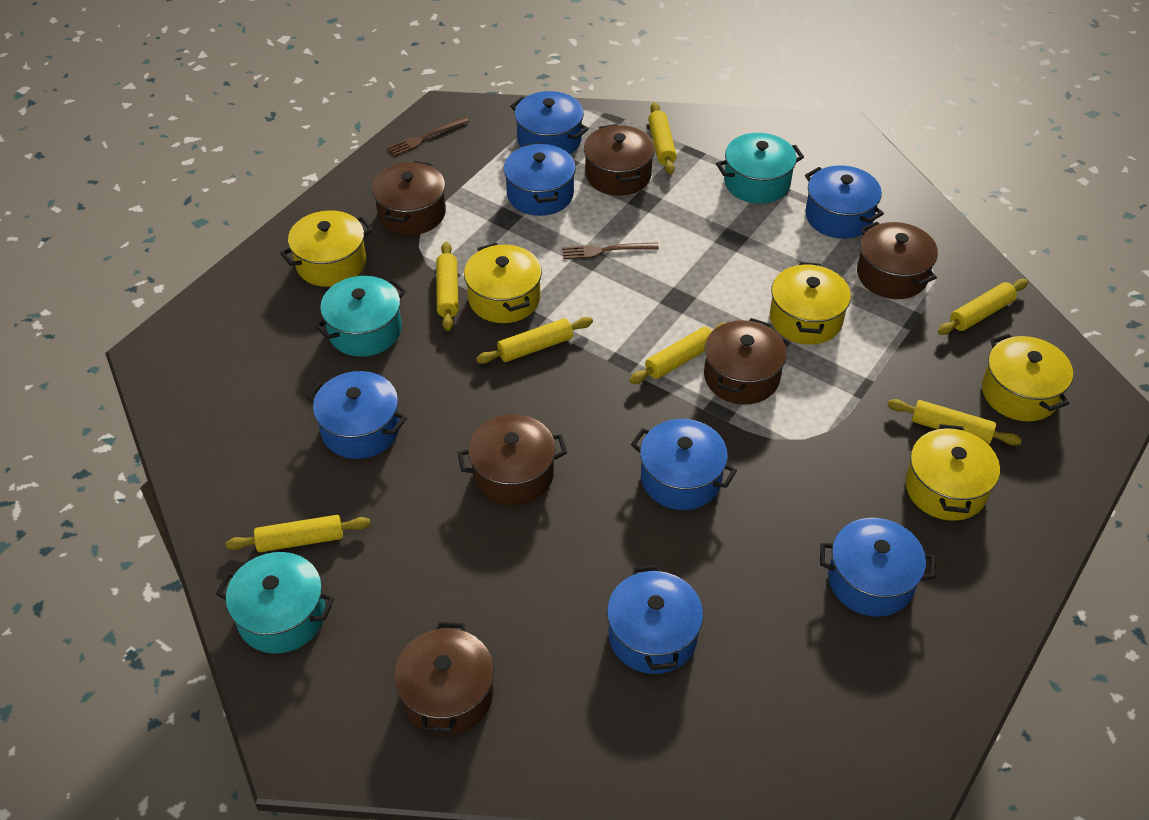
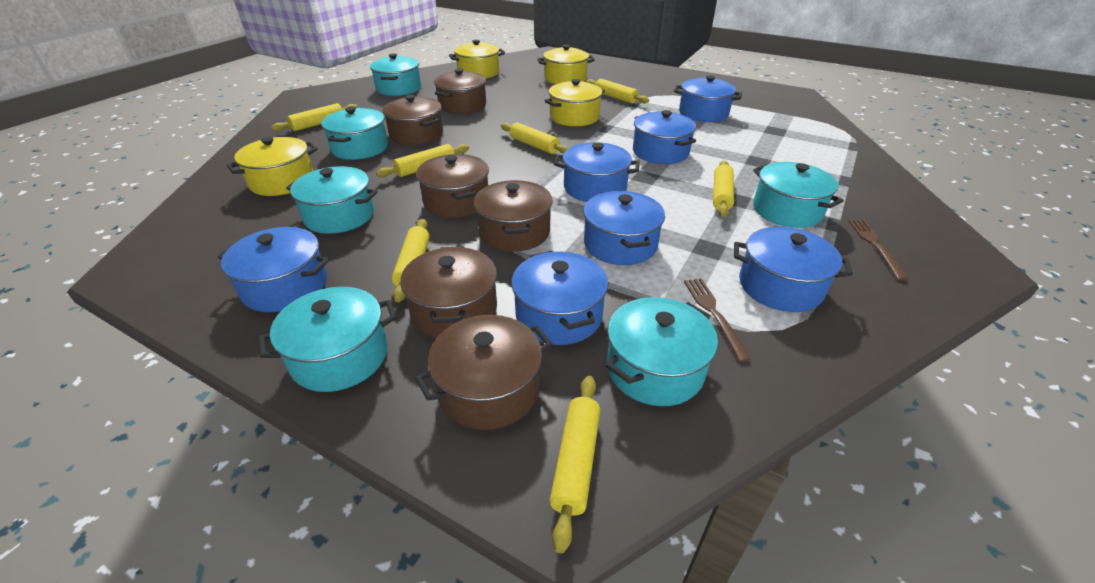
turquoise pot: [216,552,335,653] [315,276,406,357] [716,133,804,204] = 3 -> [259,287,397,392] [286,166,378,234] [321,107,388,160] [370,53,421,96] [606,297,718,406] [753,162,844,228] = 6
yellow pot: [280,210,373,287] [464,243,542,323] [770,262,851,345] [905,424,1000,521] [982,333,1073,421] = 5 -> [227,137,318,196] [449,40,505,78] [537,45,595,84] [544,79,605,126] = 4

